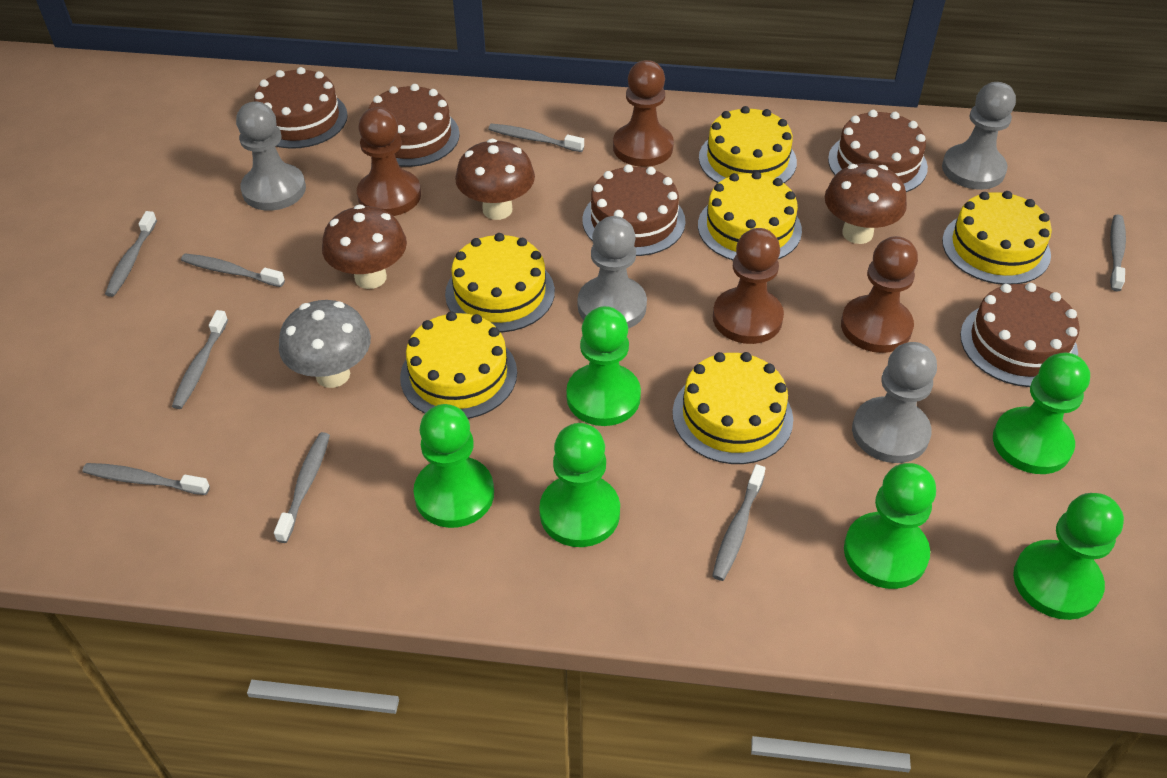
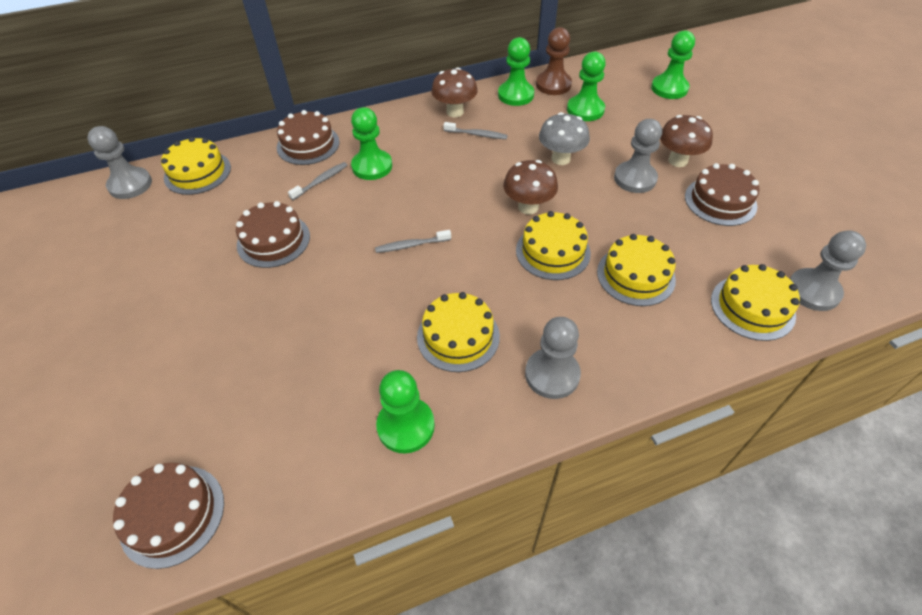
brown cake: [254,67,348,149] [368,84,460,167] [582,164,686,256] [828,110,928,192] [960,283,1080,387] = 5 -> [113,463,224,569] [236,201,310,268] [277,110,340,165] [685,163,760,226] = 4
brown pawn: [357,107,421,216] [613,60,674,167] [713,228,784,344] [841,236,918,353] = 4 -> [536,27,572,95] = 1
green pawn: [413,404,494,528] [539,423,620,547] [566,306,641,426] [844,463,936,589] [993,353,1090,474] [1013,493,1124,620] = 6 -> [351,107,392,180] [376,370,435,453] [498,37,534,106] [567,51,606,121] [651,30,695,99] = 5
grey toothbrush: [82,463,210,495] [105,211,157,297] [172,310,228,409] [181,254,285,287] [274,432,330,543] [488,123,584,152] [712,464,765,581] [1110,215,1126,291] = 8 -> [288,162,347,200] [375,230,451,253] [443,122,508,139] = 3
yellow cake: [400,312,517,419] [445,233,555,332] [672,352,793,464] [698,171,802,260] [699,106,797,183] [942,191,1052,285] = 6 -> [161,137,231,195] [417,292,500,372] [516,211,591,280] [597,234,676,306] [711,264,800,341] = 5

